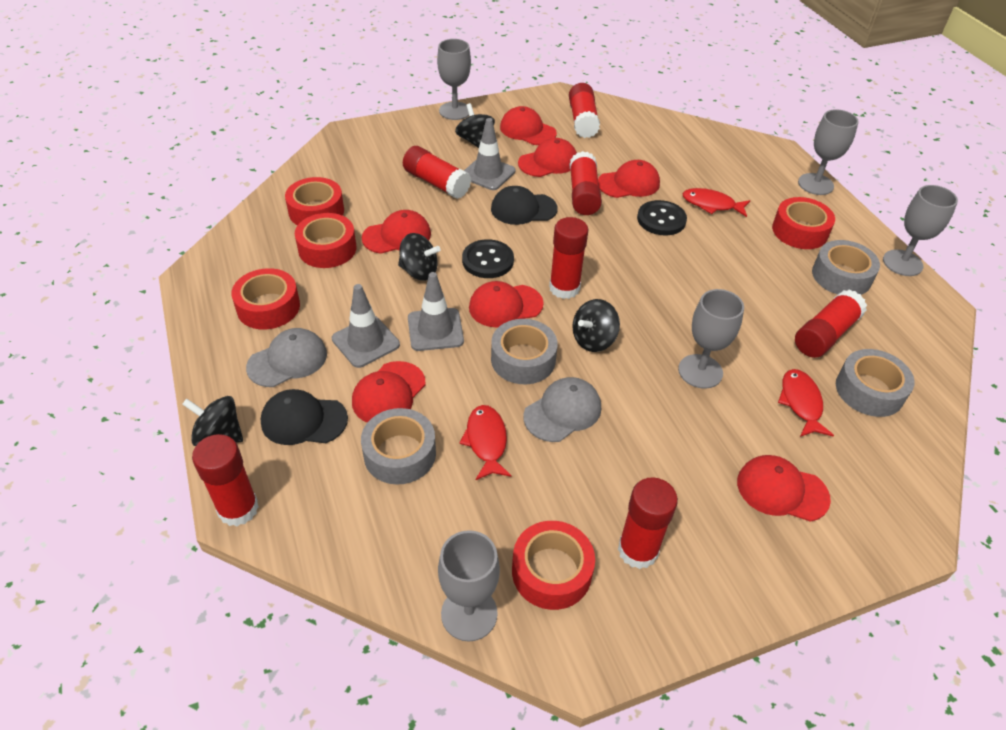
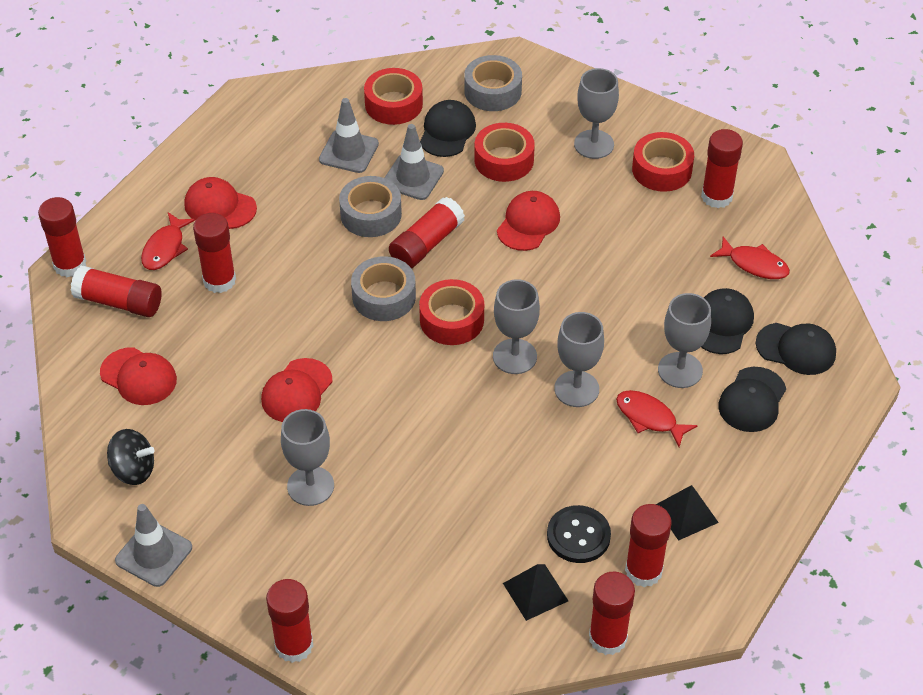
black button: [462,239,514,278] [637,200,687,235] = 2 -> [547,505,611,563] = 1
black cap: [261,389,348,445] [491,186,558,225] = 2 -> [420,100,476,157] [701,288,754,354] [719,367,786,432] [755,323,836,375] = 4
black pyramid: none = 0 -> [503,564,568,621] [656,485,719,541] = 2
black spinning top: [182,396,243,446] [398,233,441,281] [455,103,495,148] [572,299,620,352] = 4 -> [107,429,155,485] = 1
grey cap: [246,328,327,387] [523,377,601,442] = 2 -> none = 0
grey tape: [361,408,436,485] [491,319,558,384] [812,240,880,295] [836,349,915,417] = 4 -> [339,176,402,237] [351,256,416,321] [464,55,522,111] = 3
red cap: [352,361,425,423] [362,210,431,254] [469,281,544,328] [500,106,557,145] [518,138,577,177] [598,160,660,198] [737,455,831,522] = 7 -> [100,347,177,405] [184,177,257,229] [261,358,333,422] [497,191,560,251] = 4
red glue stick: [192,434,259,526] [403,146,471,199] [549,217,589,299] [569,83,600,138] [569,151,602,215] [618,477,678,569] [795,290,867,358] = 7 -> [38,197,86,277] [71,266,162,317] [193,213,236,293] [266,579,313,663] [389,197,465,268] [589,572,635,655] [625,504,672,587] [701,129,743,208] = 8
red tape: [231,268,300,330] [285,177,344,225] [295,213,356,268] [512,521,595,610] [772,197,835,249] = 5 -> [364,68,423,125] [419,279,484,345] [474,123,535,182] [632,132,694,192] = 4

